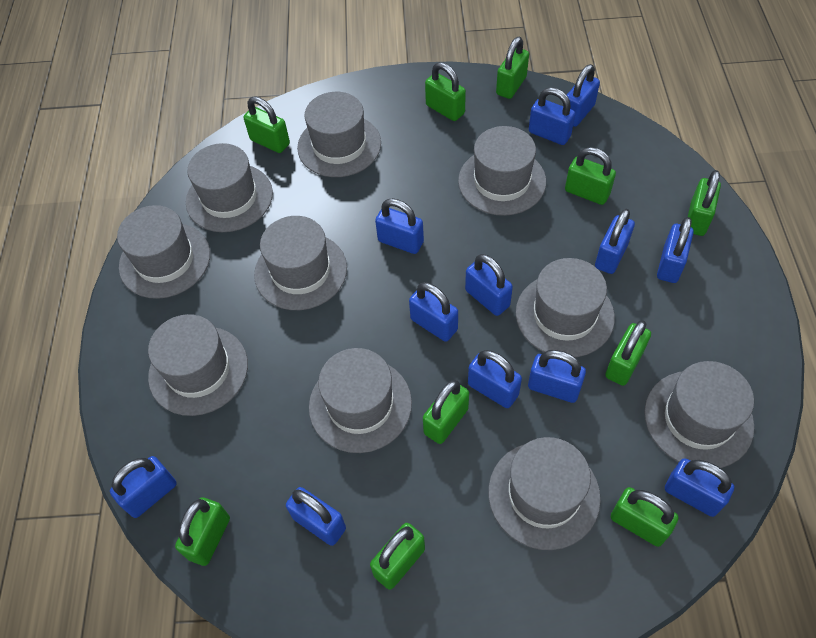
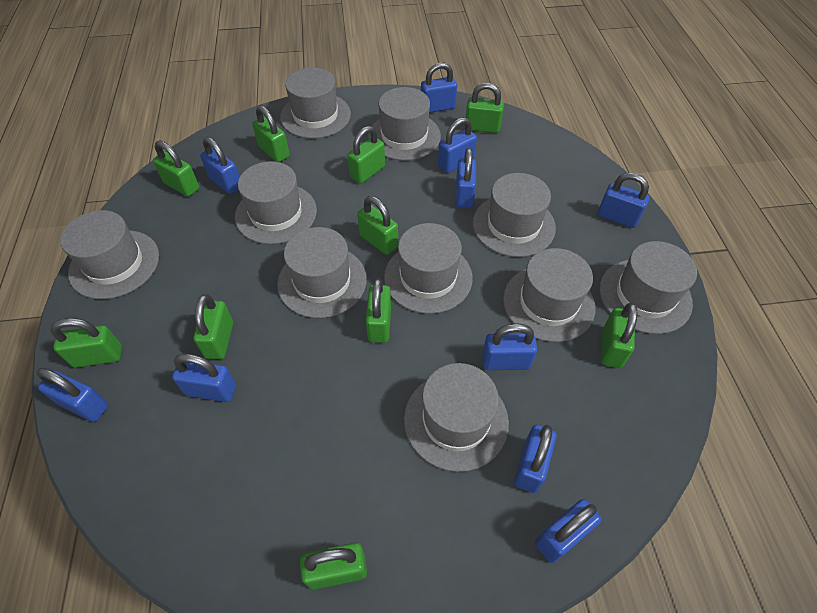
blue padlock: [110,456,177,518] [286,487,346,546] [375,198,424,254] [409,282,458,342] [465,254,513,316] [468,350,522,408] [528,350,586,403] [529,87,575,145] [567,64,600,127] [595,209,635,274] [657,217,694,283] [665,458,734,517] = 12 -> [37,368,108,422] [172,353,236,402] [200,137,240,194] [421,62,457,113] [438,117,477,173] [456,148,476,208] [482,323,537,370] [514,425,557,493] [535,499,601,563] [598,173,650,228] = 10

